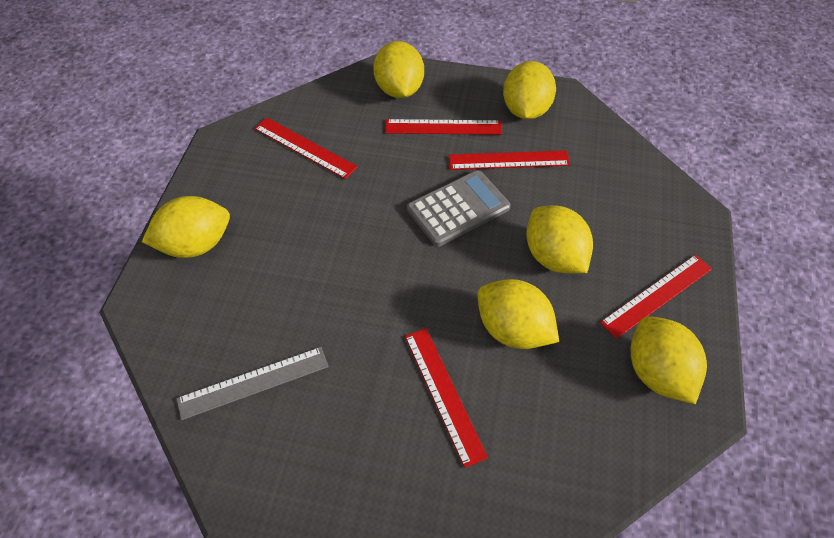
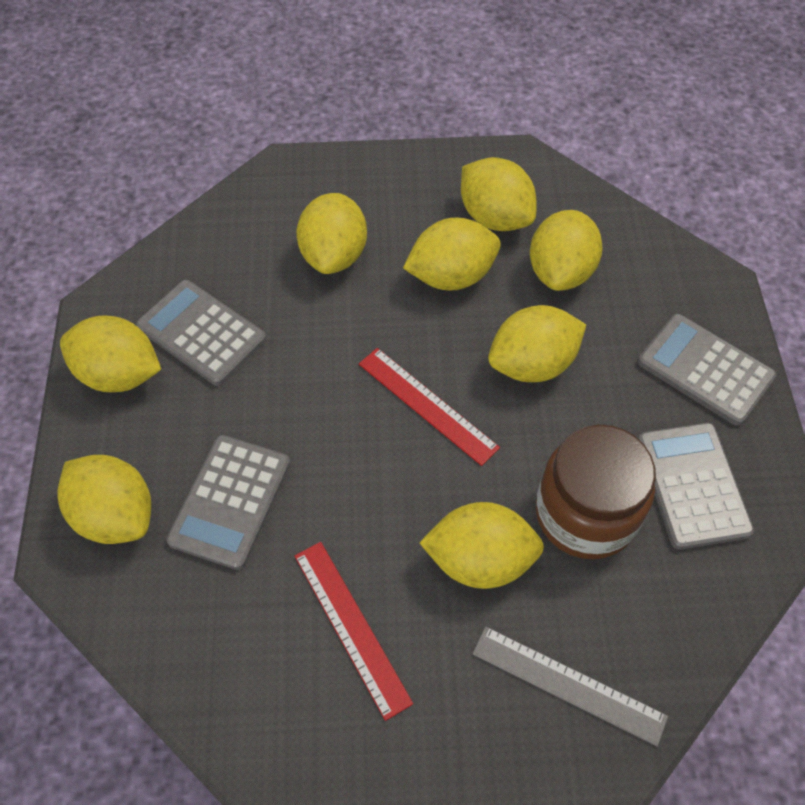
brown jar: none = 0 -> [536,425,656,559] = 1
grey calculator: [407,170,511,247] = 1 -> [136,280,267,386] [166,435,291,570] [638,314,776,426] [638,423,754,550] = 4
red ruler: [254,118,357,179] [385,119,502,135] [405,328,488,468] [449,151,570,170] [600,254,712,339] = 5 -> [295,542,413,721] [359,348,500,466] = 2
yellow lemon: [142,196,230,258] [373,41,424,98] [478,279,559,349] [503,61,556,119] [526,205,593,273] [631,316,707,404] = 6 -> [57,455,151,544] [60,315,161,392] [296,193,367,274] [403,218,501,291] [420,502,544,589] [461,157,537,231] [488,305,586,382] [530,210,602,291] = 8

